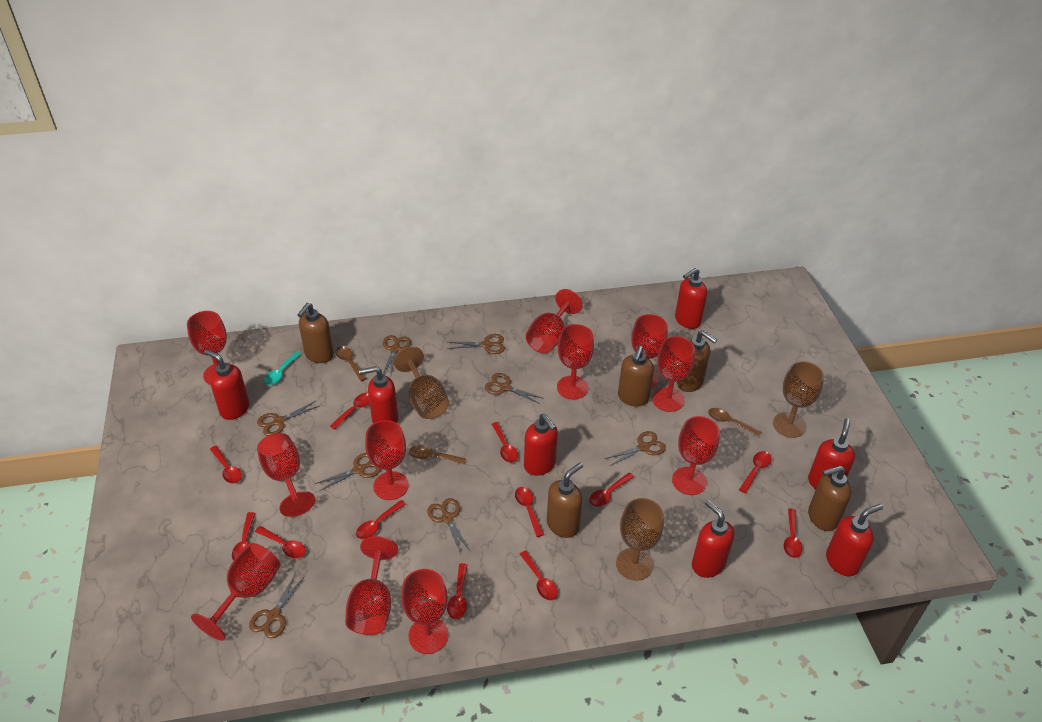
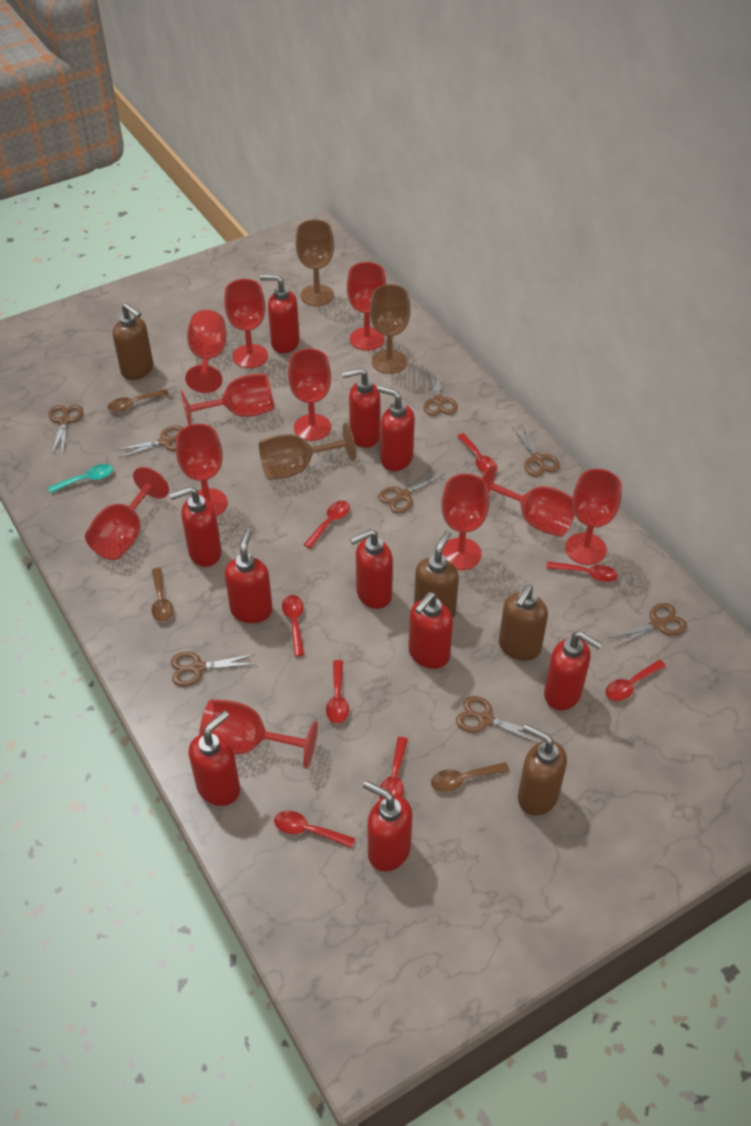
brown soap dispenser: [297,303,334,363] [547,463,583,538] [618,346,654,406] [677,330,717,392] [808,465,851,531] = 5 -> [113,303,153,380] [414,531,459,618] [499,585,548,661] [518,724,567,816] = 4
red soap dispenser: [204,350,249,420] [359,366,398,424] [524,414,558,476] [675,268,707,329] [692,500,734,578] [808,418,855,489] [826,504,883,576] = 7 -> [169,487,222,567] [189,711,240,806] [224,529,273,623] [260,275,300,353] [342,368,380,448] [350,529,393,609] [363,781,413,872] [377,386,415,471] [409,592,453,669] [544,631,603,711] = 10
red spoon: [210,446,242,483] [232,512,255,561] [255,526,306,558] [330,393,370,430] [356,500,406,539] [447,563,467,619] [492,422,518,463] [515,487,544,537] [520,550,558,600] [589,472,634,507] [739,451,772,493] [783,508,802,558] = 12 -> [274,811,355,848] [282,595,304,657] [304,501,350,549] [326,660,349,724] [379,737,408,800] [457,433,497,473] [546,561,618,582] [605,660,666,701] = 8

